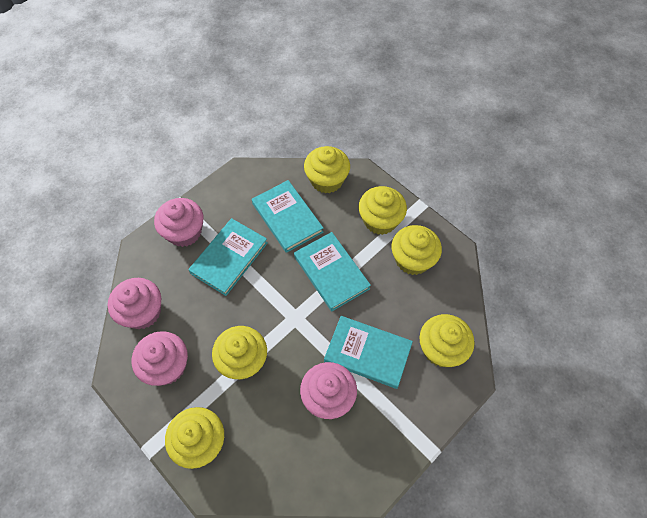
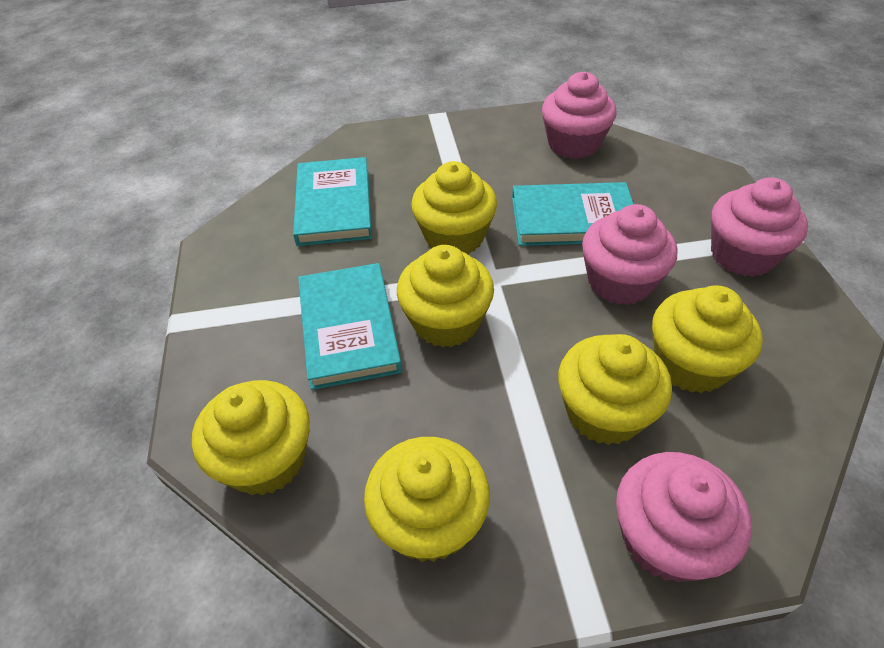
turquoise book: [188,218,268,296] [252,180,323,253] [294,232,371,311] [324,316,413,389] = 4 -> [293,157,372,246] [298,263,402,390] [512,182,633,246] = 3

